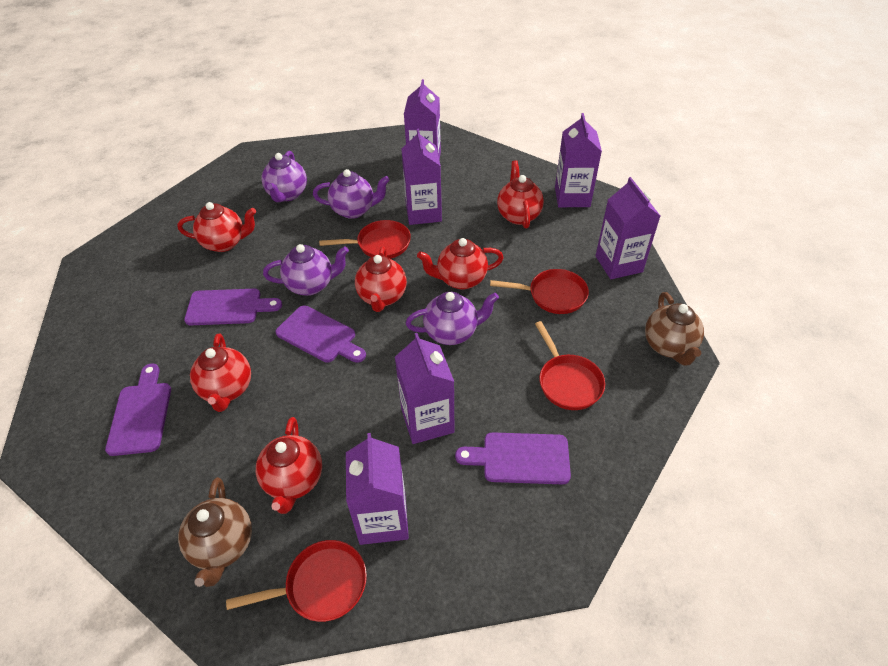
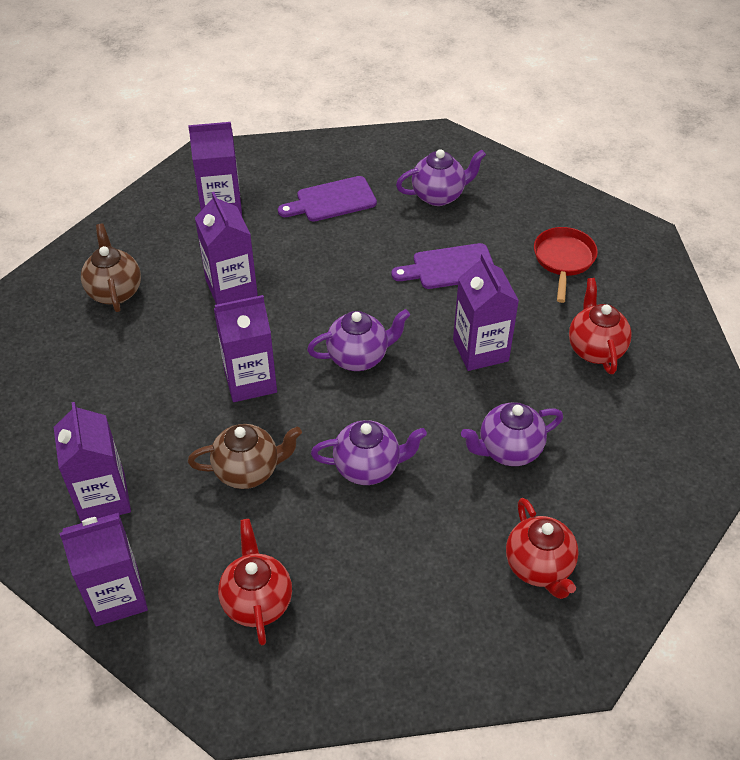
purple cutting board: [105,364,171,456] [184,289,282,325] [275,306,366,363] [455,432,571,484] = 4 -> [278,176,377,222] [391,243,494,289] = 2
red pan: [226,540,367,622] [319,220,411,259] [490,269,589,314] [535,321,605,410] = 4 -> [534,227,598,303] = 1
red teapot: [177,202,256,252] [190,333,251,412] [256,417,322,514] [355,246,407,312] [417,238,504,290] [497,160,544,229] = 6 -> [218,519,292,645] [506,498,579,599] [569,278,632,374] = 3

